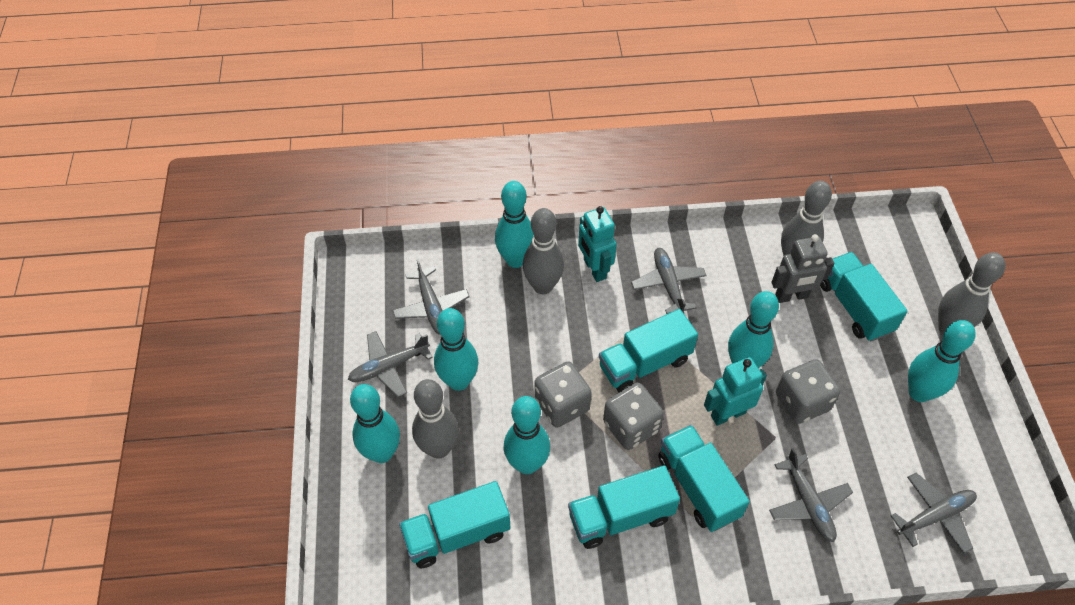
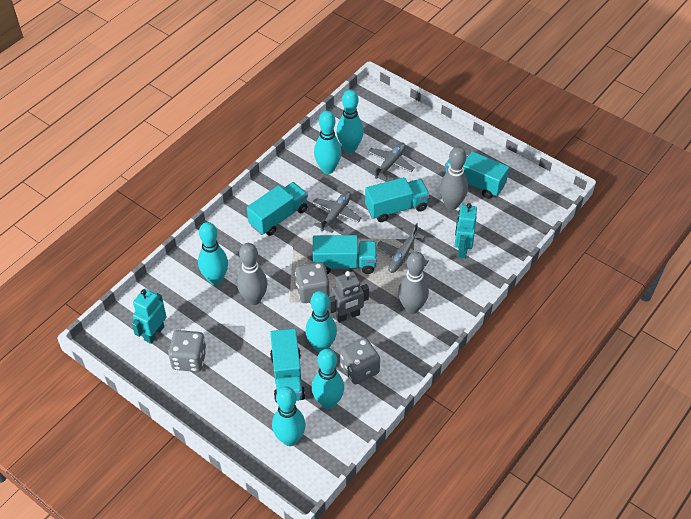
grey bowling pin: [412,379,459,459] [523,208,564,294] [781,181,832,256] [938,252,1006,335] = 4 -> [237,243,267,305] [398,252,429,314] [440,146,468,210] = 3
grey plane: [348,331,433,397] [393,259,470,335] [631,248,707,314] [769,448,853,542] [891,473,977,553] = 5 -> [312,191,361,233] [368,142,415,181] [377,223,429,273] = 3

